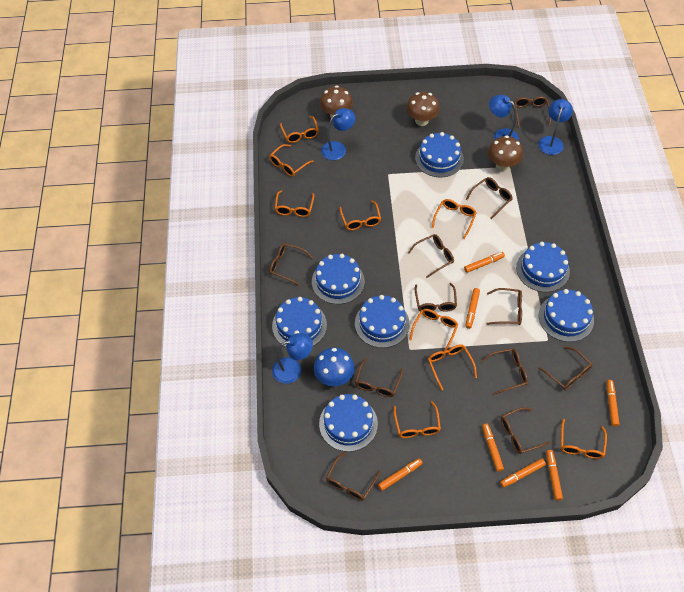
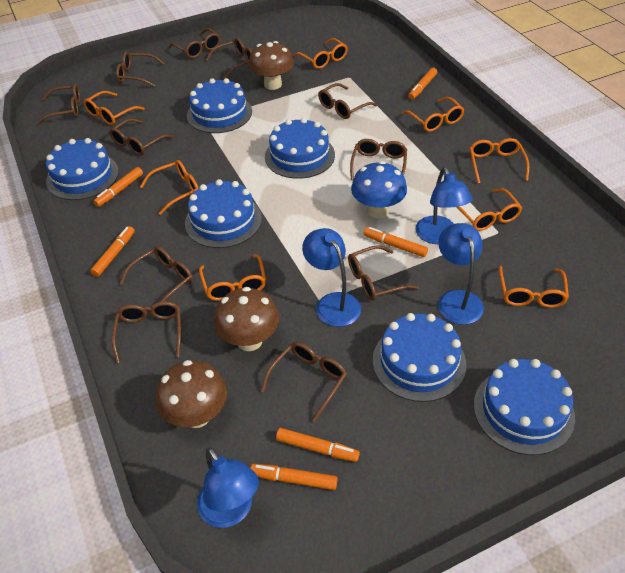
blue cake: [272,297,327,347] [312,254,365,304] [319,394,378,452] [355,295,409,348] [415,132,464,177] [516,242,570,292] [539,289,594,342] = 7 -> [46,138,119,200] [185,179,262,248] [187,78,252,133] [265,118,335,179] [373,313,466,402] [474,359,575,455] = 6
orange glasses: [269,144,314,177] [275,190,314,217] [280,116,319,143] [339,201,381,230] [393,401,441,438] [409,309,458,351] [428,344,477,391] [432,199,477,239] [561,419,607,459] = 9 -> [84,91,145,125] [140,160,199,215] [199,254,266,301] [293,38,348,69] [402,97,465,132] [456,188,522,231] [469,138,529,184] [499,266,569,308] = 8
orange marker: [378,458,423,491] [464,252,505,273] [466,288,480,329] [482,423,504,472] [500,458,546,488] [546,450,563,501] [607,380,619,426] = 7 -> [90,226,135,277] [93,167,143,207] [250,464,338,490] [276,428,360,462] [364,227,428,257] [408,68,437,100] = 6

